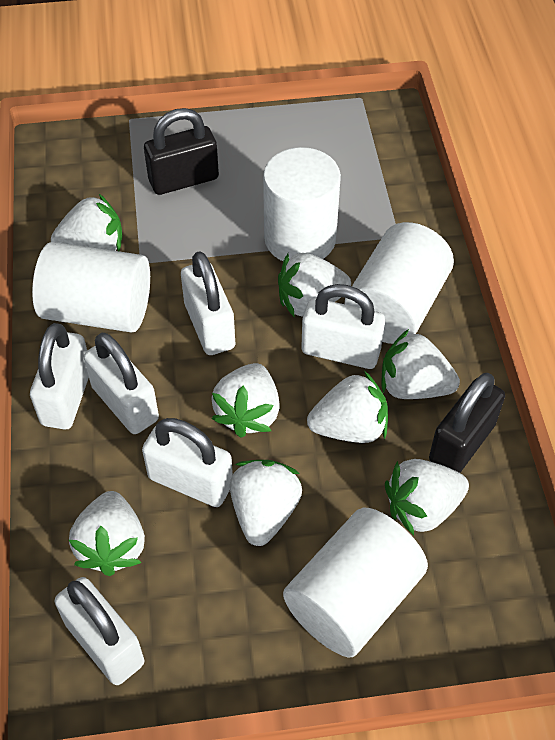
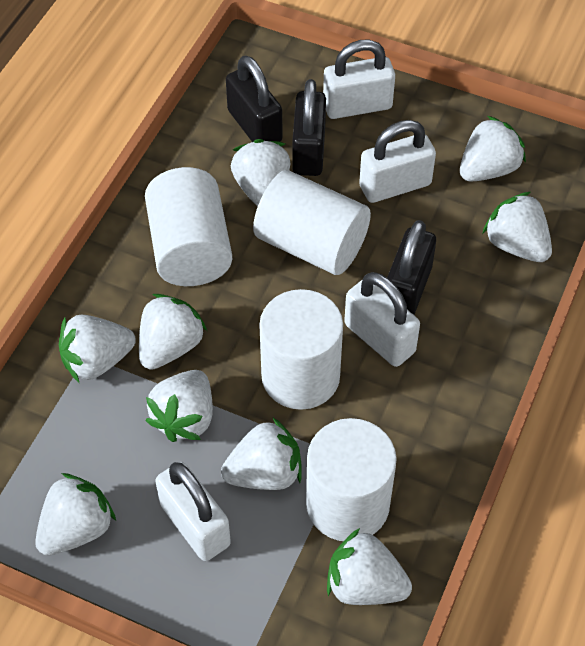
black padlock: [144,108,219,195] [429,373,505,473] = 2 -> [226,56,283,142] [292,79,326,176] [387,220,436,315] = 3
white padlock: [30,323,89,430] [54,577,144,685] [84,333,159,434] [142,418,233,507] [181,251,235,355] [302,284,385,369] = 6 -> [155,462,231,561] [323,40,395,119] [344,272,420,367] [359,120,436,203] = 4
white strawberry: [51,194,122,251] [69,491,145,576] [211,363,280,438] [230,460,302,546] [278,253,351,318] [307,371,388,443] [381,329,460,399] [385,459,469,536] = 8 -> [35,473,116,556] [59,315,136,382] [139,294,207,370] [146,370,213,442] [221,418,302,490] [231,139,290,206] [327,528,412,605] [460,116,526,182] [482,192,552,262] = 9

